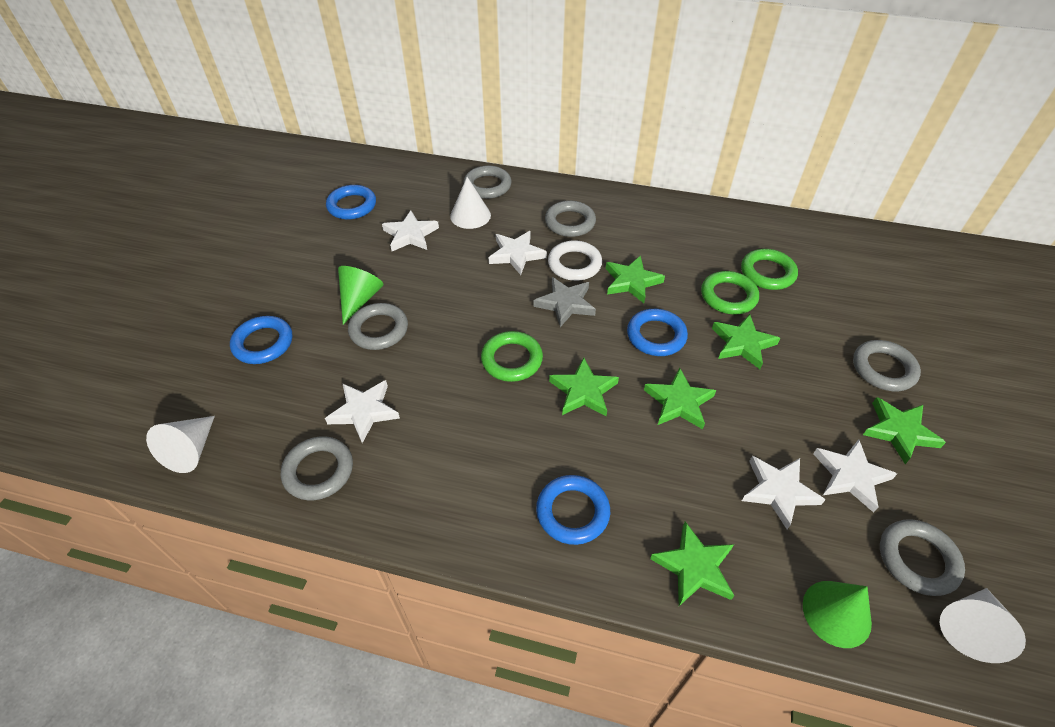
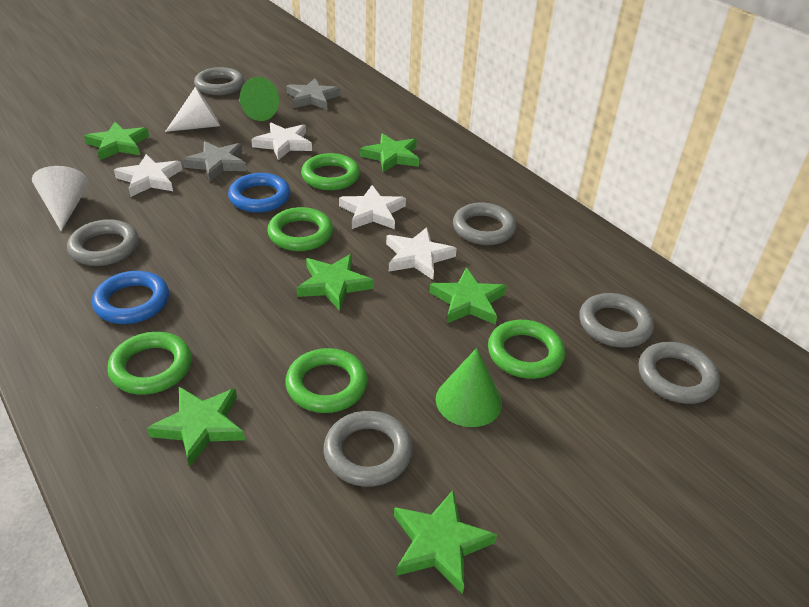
blue ring: [230,316,292,364] [326,185,376,219] [536,475,610,545] [627,309,688,356] = 4 -> [92,271,169,324] [228,173,291,213] = 2
green ring: [481,331,543,382] [701,271,759,314] [741,249,798,290] = 3 -> [107,332,192,395] [267,207,333,251] [285,348,368,413] [301,153,360,190] [488,320,565,379] = 5
grey star: [533,277,596,327] = 1 -> [182,141,247,181] [286,78,341,109] = 2
white cone: [146,416,215,473] [450,177,491,229] [940,588,1026,663] = 3 -> [32,166,89,231] [165,87,220,132] = 2
white ring: [548,240,602,281] = 1 -> none = 0
white star: [325,380,400,443] [382,210,439,251] [489,231,547,275] [742,456,826,529] [813,439,897,513] = 5 -> [114,154,182,197] [251,123,312,160] [339,185,406,229] [386,227,457,280] = 4

